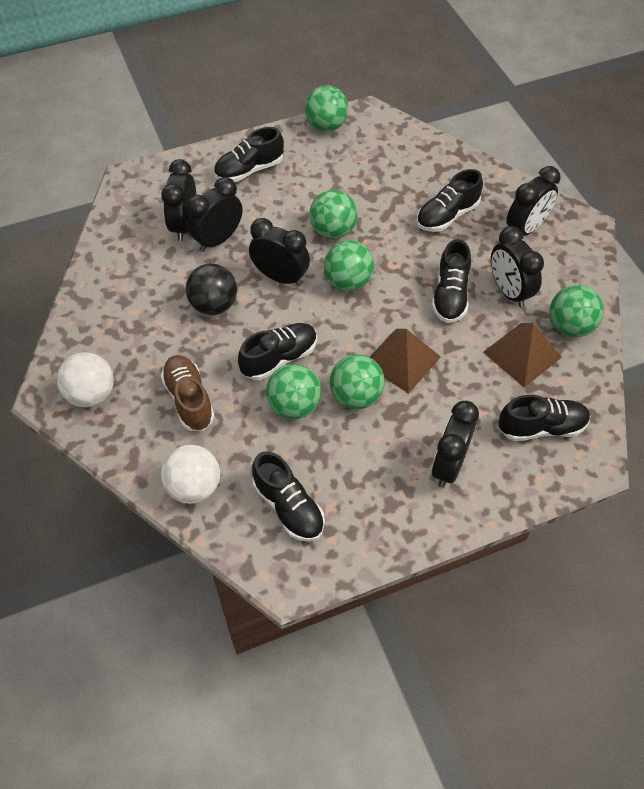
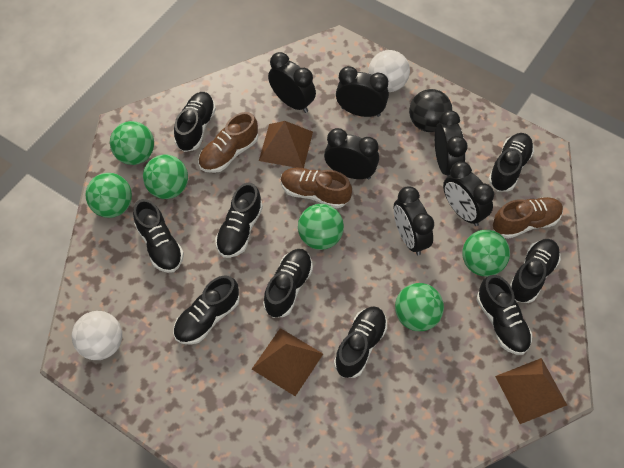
black shoe: [214,127,284,182] [238,323,317,380] [252,451,325,542] [416,169,483,232] [432,239,471,323] [499,395,590,441] = 6 -> [133,199,184,273] [173,275,240,345] [174,92,216,152] [215,183,263,258] [263,249,313,318] [334,306,387,378] [477,275,532,355] [488,133,534,192] [510,239,561,303] = 9
brown pyramid: [370,329,441,394] [483,323,562,388] = 2 -> [252,328,323,396] [259,121,313,168] [495,358,567,424] = 3
brown shoe: [161,355,215,431] = 1 -> [198,112,258,173] [281,168,352,208] [493,197,563,239] = 3

